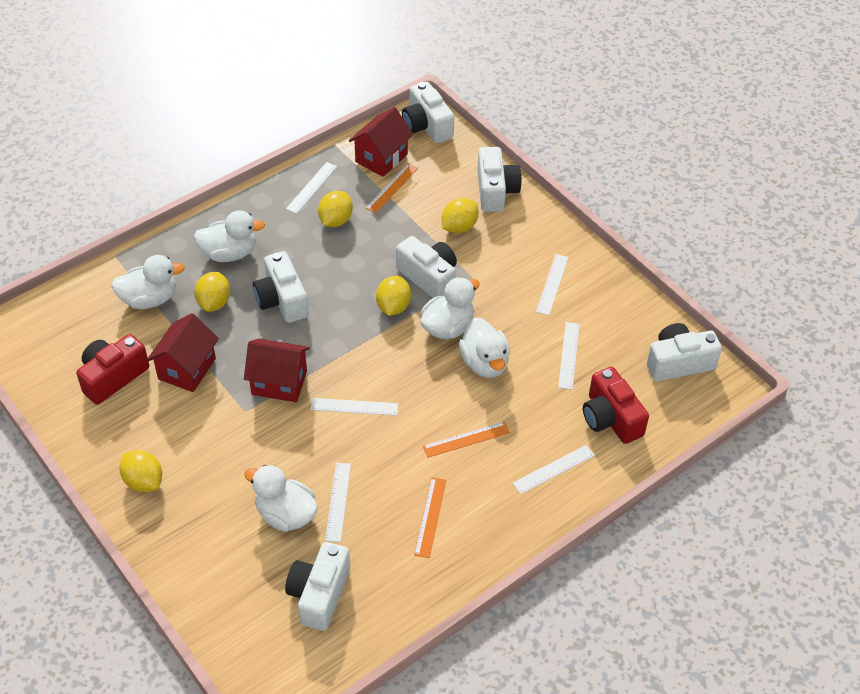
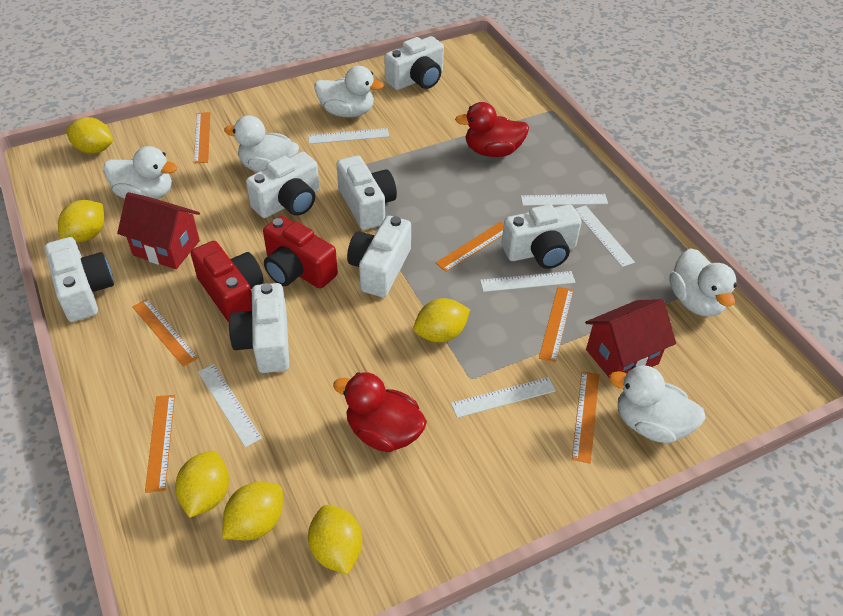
orange ruler: [366,163,418,213] [414,477,446,558] [423,421,510,458] = 3 -> [132,299,199,367] [145,395,175,493] [194,112,210,164] [436,222,504,272] [539,287,573,363] [572,371,599,463] = 6
red duck: none = 0 -> [333,372,427,452] [455,102,529,157] = 2
red house: [147,313,219,392] [244,339,310,402] [349,107,413,177] = 3 -> [117,192,200,269] [585,299,676,377] = 2
white camera: [253,251,309,323] [285,542,350,631] [396,236,457,298] [402,81,454,143] [477,147,522,212] [647,323,722,381] = 6 -> [45,237,114,322] [229,283,289,373] [246,152,320,218] [337,155,397,230] [347,216,411,297] [385,36,444,90] [501,204,582,269] = 7
yellow lemon: [120,450,162,492] [194,272,230,312] [318,191,353,227] [376,276,411,316] [442,198,479,233] = 5 -> [58,200,104,242] [66,117,113,154] [175,451,229,518] [222,482,283,541] [308,505,362,575] [414,298,470,343] = 6

